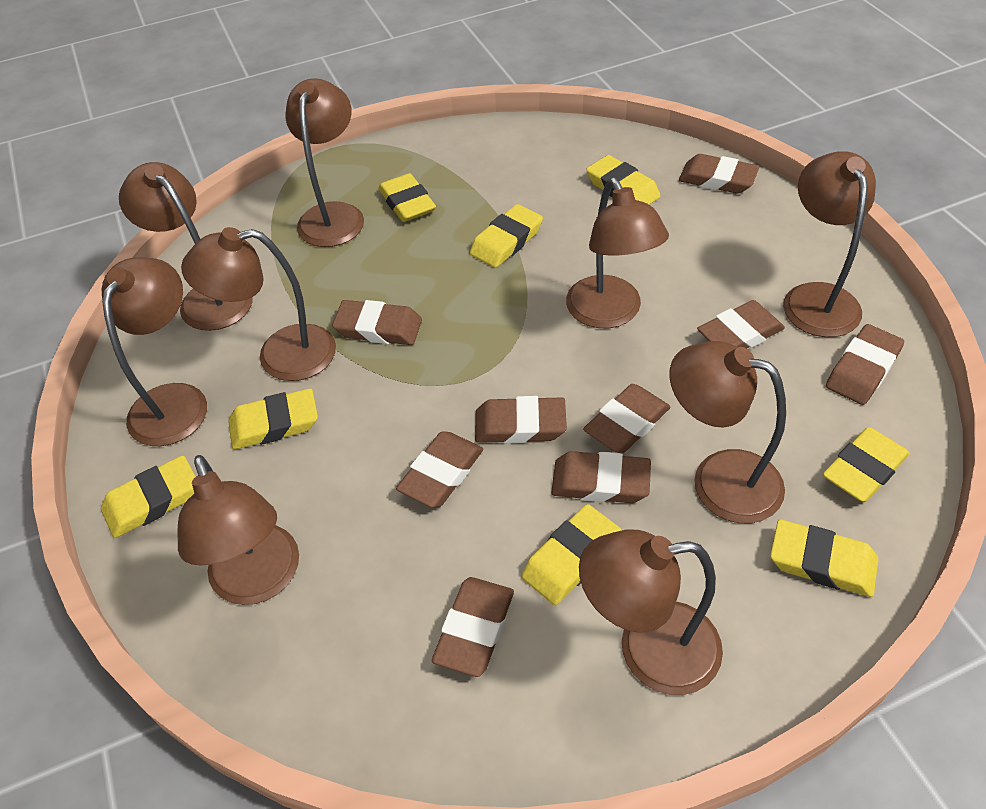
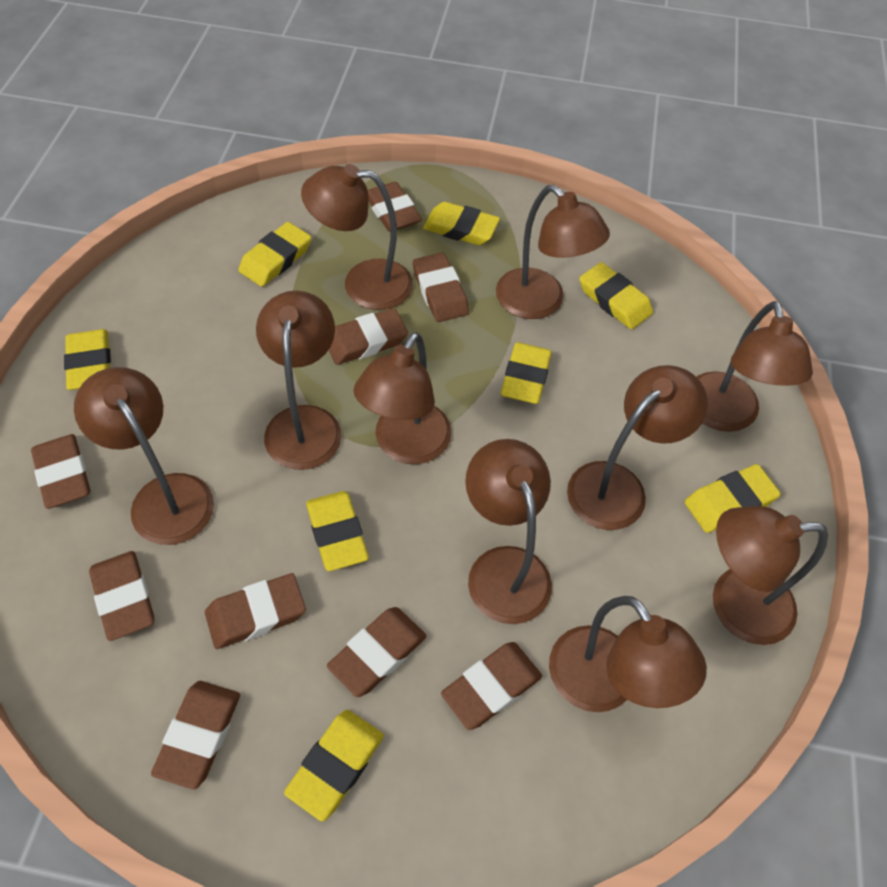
brown lamp: [102,257,207,446] [119,162,253,331] [178,455,299,605] [181,227,336,381] [286,78,364,247] [566,178,669,328] [579,530,723,695] [669,341,786,523] [783,151,876,337] = 9 -> [74,367,214,545] [256,291,342,470] [301,164,413,310] [353,332,452,464] [465,439,552,624] [496,185,610,319] [549,596,707,712] [567,365,708,530] [697,301,813,432] [713,506,828,645] = 10

